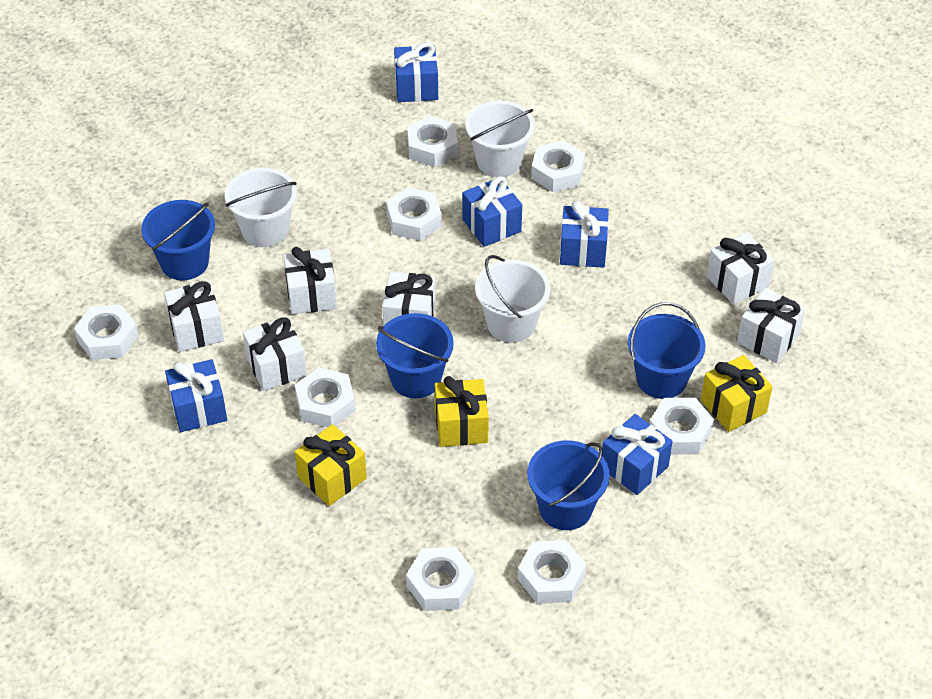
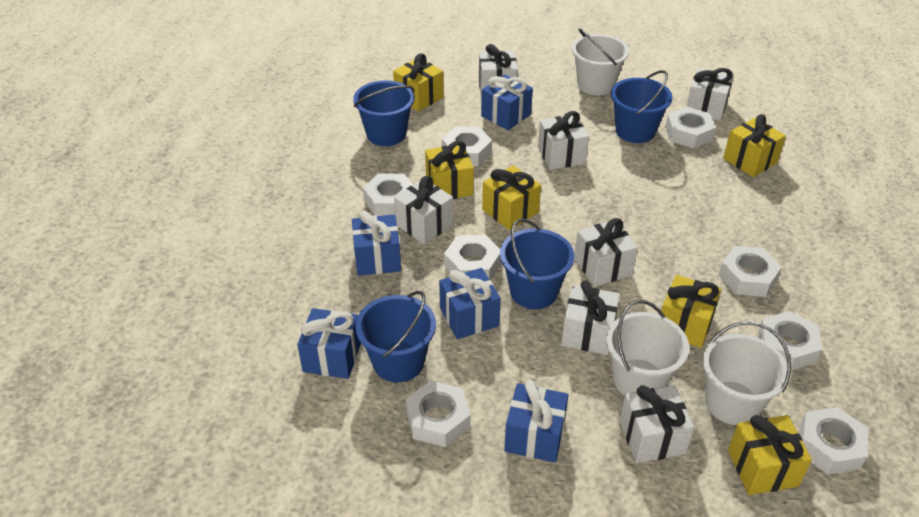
white gift: [164,281,224,352] [243,317,307,391] [284,247,337,314] [382,272,436,326] [707,232,774,305] [737,288,806,363] = 6 -> [394,176,453,245] [479,44,517,97] [538,111,589,170] [561,281,620,355] [574,218,638,287] [620,385,694,463] [686,68,734,121] = 7
yellow gift: [295,424,367,506] [435,376,489,447] [701,355,772,432] = 3 -> [393,53,444,112] [425,141,474,199] [482,165,541,230] [661,275,721,348] [723,114,786,177] [728,415,812,495] = 6

